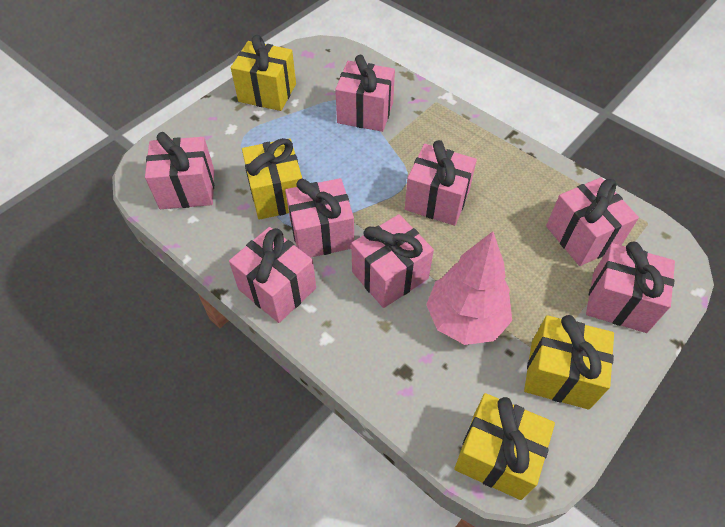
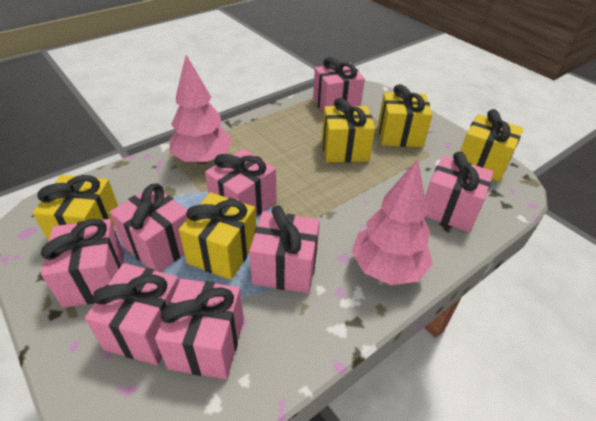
pink tree: [426,231,512,345] = 1 -> [170,55,232,164] [352,159,433,285] = 2
yellow gift: [231,35,296,111] [242,138,302,220] [454,393,555,500] [524,315,614,410] = 4 -> [33,175,118,241] [179,192,256,280] [322,98,375,162] [378,84,432,147] [460,109,523,182] = 5

